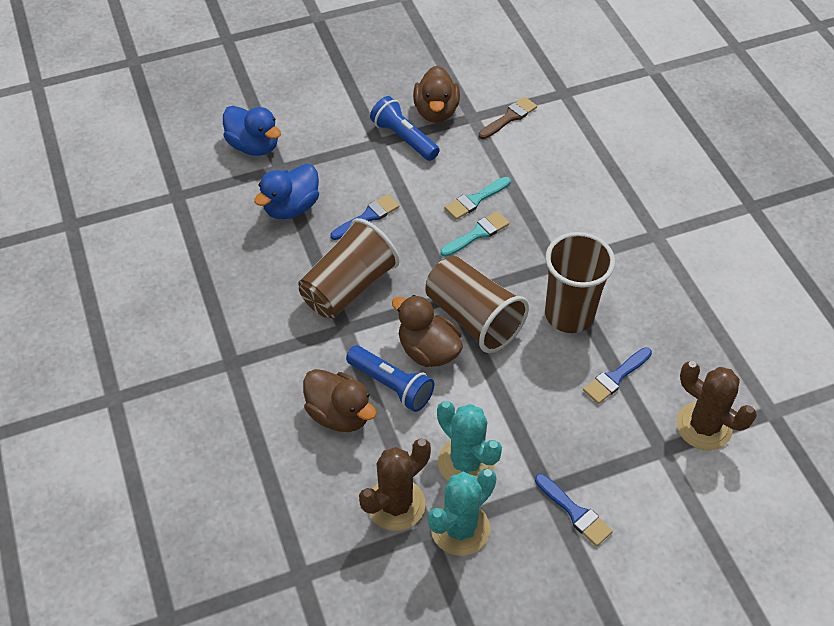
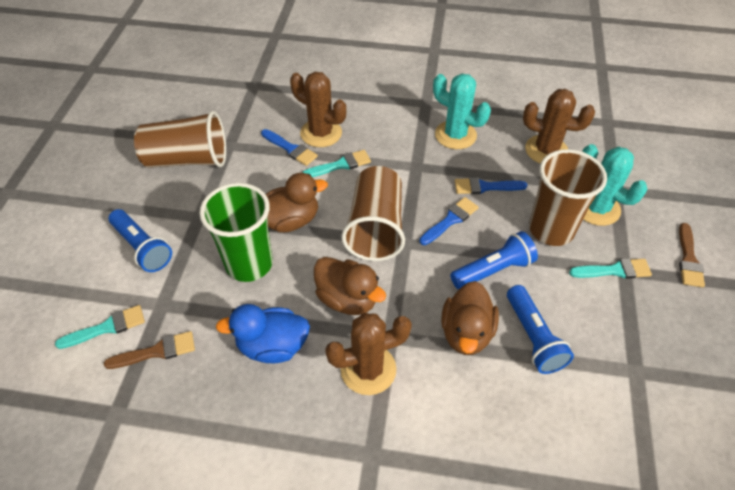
blue duck: [223,106,281,156] [254,164,319,219] = 2 -> [216,304,310,363] = 1
blue flashlight: [346,345,434,412] [370,96,440,161] = 2 -> [109,209,172,272] [450,231,538,289] [507,285,574,374] = 3
brown brush: [479,97,537,139] = 1 -> [104,331,195,369] [679,223,705,287] = 2
brown cactus: [359,438,431,531] [676,361,757,450] = 2 -> [290,72,346,147] [325,313,412,395] [523,89,595,164] = 3
green cup: none = 0 -> [199,183,273,282] = 1
turquoise brush: [441,211,509,257] [445,177,511,220] = 2 -> [55,305,145,349] [302,150,371,177] [569,258,652,279] = 3

